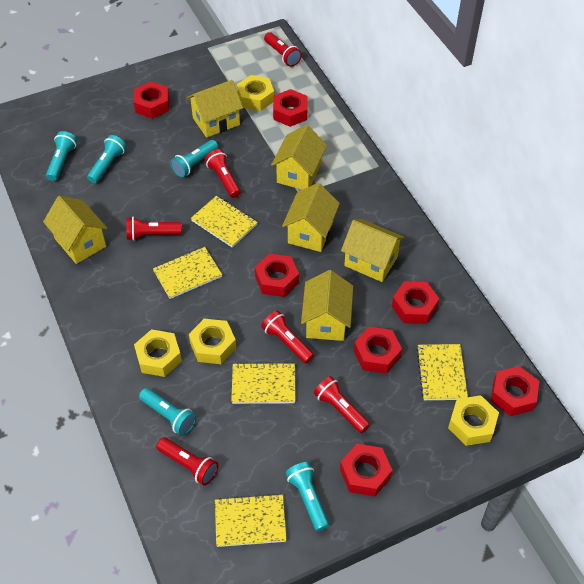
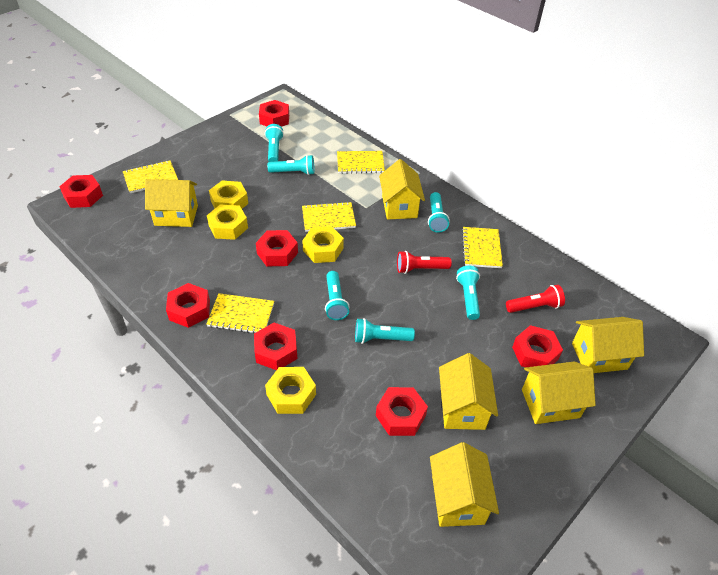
red flashlight: [126,217,182,241] [156,437,218,485] [205,149,241,198] [261,311,314,364] [264,32,302,67] [314,376,370,433] = 6 -> [397,251,452,274] [506,285,565,313] = 2
turquoise flashlight: [46,131,77,181] [87,135,126,183] [139,388,197,436] [171,140,218,177] [286,462,329,531] = 5 -> [265,124,284,162] [267,155,314,175] [325,271,350,320] [355,318,415,344] [428,192,450,233] [456,266,480,320] = 6

